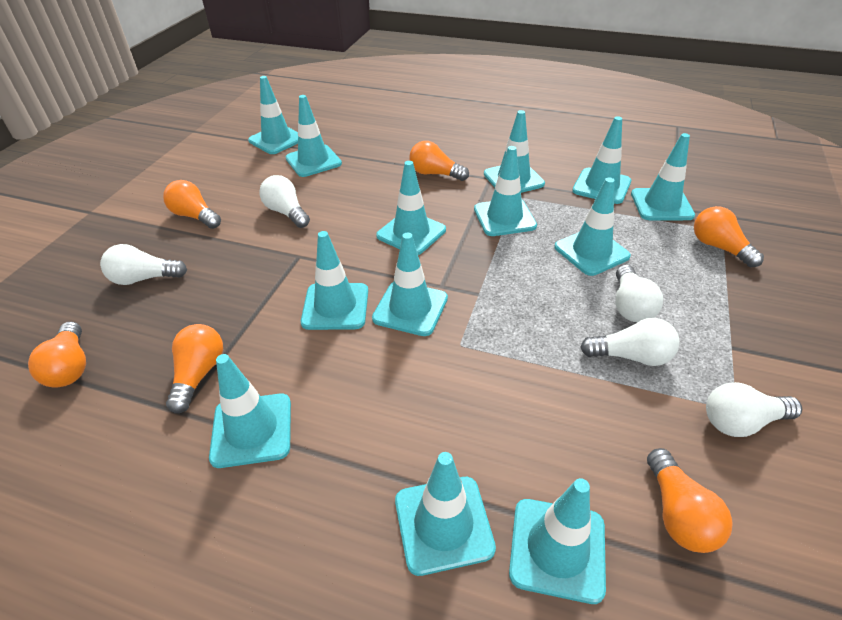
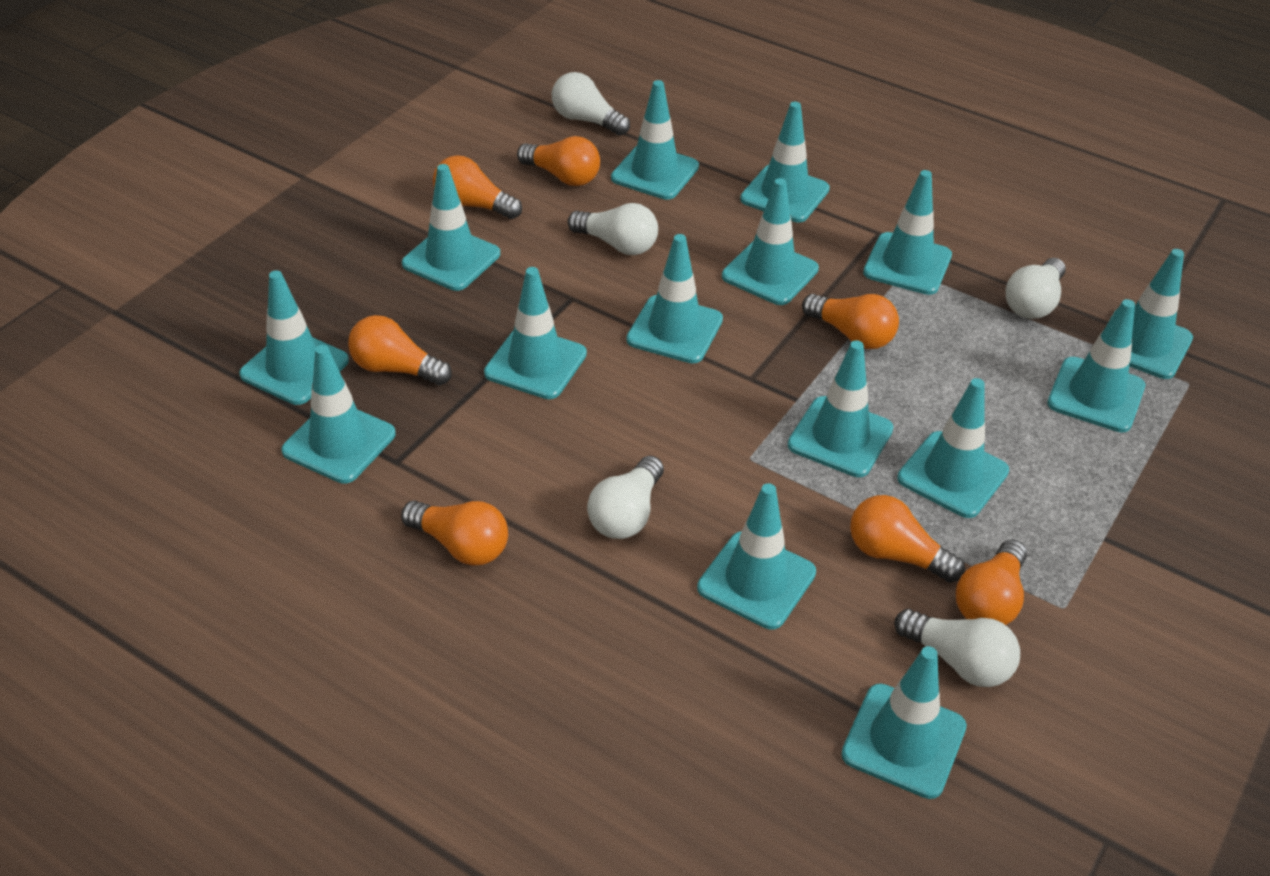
orange light bulb: [28,322,86,387] [163,180,221,229] [166,324,223,413] [409,141,469,181] [647,448,733,553] [694,206,764,267] = 6 -> [348,315,452,386] [401,500,508,566] [433,155,522,219] [517,136,600,186] [802,294,899,349] [850,495,965,583] [956,539,1027,625] = 7
turquoise traffic cone: [209,354,291,468] [248,76,298,154] [286,95,342,177] [301,231,368,330] [372,233,448,336] [376,161,446,255] [395,452,496,576] [474,146,537,236] [484,110,545,193] [509,478,606,604] [554,177,631,276] [572,116,631,204] [631,133,695,220] = 13 -> [239,270,349,405] [281,345,396,484] [402,164,500,291] [484,267,587,399] [611,80,699,200] [626,234,723,364] [697,483,816,629] [722,178,819,305] [740,102,830,222] [788,340,893,477] [841,646,967,799] [863,170,952,295] [897,378,1009,518] [1047,299,1145,433] [1106,249,1193,379] = 15

